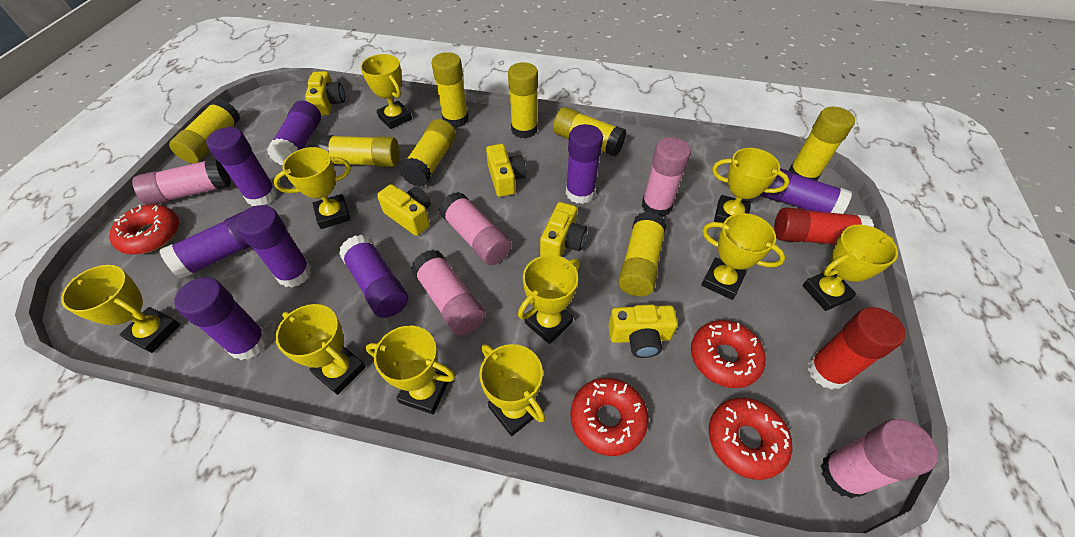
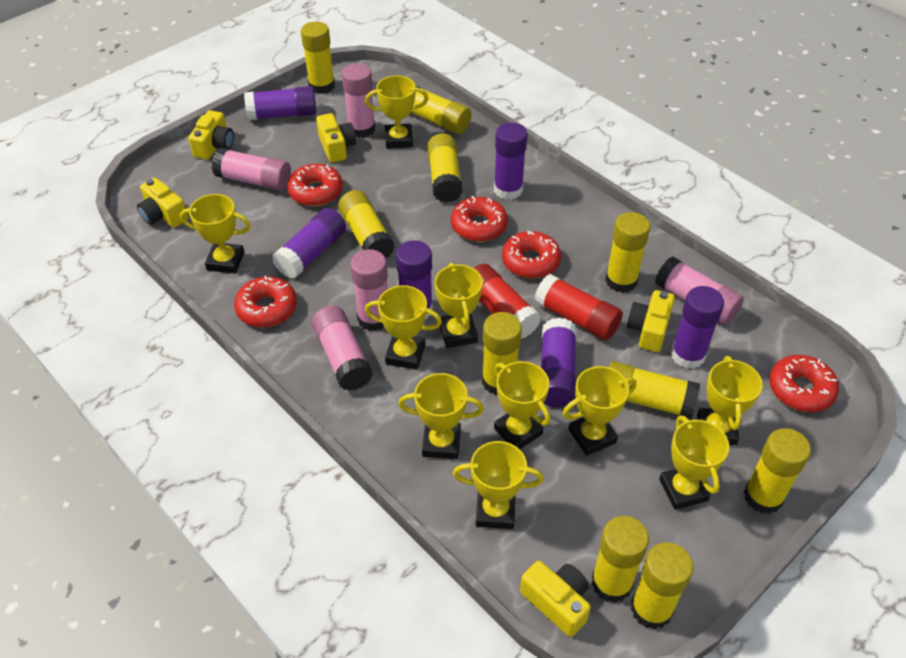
purple glue stick: [160,212,251,279] [174,277,268,360] [206,127,277,206] [236,205,312,287] [267,101,321,165] [339,235,408,318] [566,124,603,204] [760,168,852,214] = 8 -> [244,86,316,120] [272,208,346,279] [396,240,433,319] [494,123,528,200] [541,318,577,407] [671,286,724,369] = 6
red donut: [109,204,179,255] [570,378,649,456] [691,320,766,388] [709,398,792,480] = 4 -> [234,276,297,328] [287,164,343,206] [451,196,508,242] [502,231,561,279] [769,355,839,412] = 5
yellow glue stick: [169,99,240,164] [319,135,400,167] [400,119,456,187] [431,52,469,128] [508,62,538,139] [553,107,626,157] [618,212,667,297] [788,107,855,181] = 8 -> [301,22,335,94] [338,190,395,258] [411,86,472,134] [427,133,463,203] [482,312,522,395] [591,516,649,603] [605,212,650,293] [609,361,700,419] [631,542,693,630] [744,428,811,514] = 10

